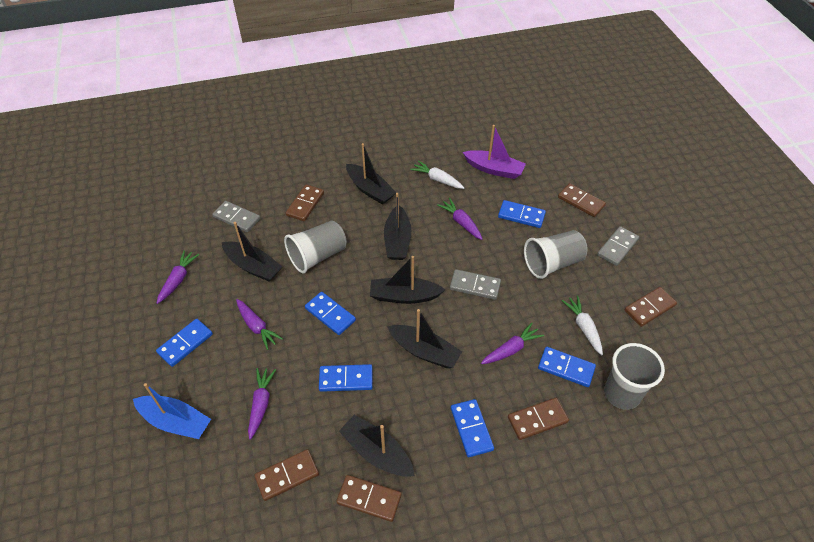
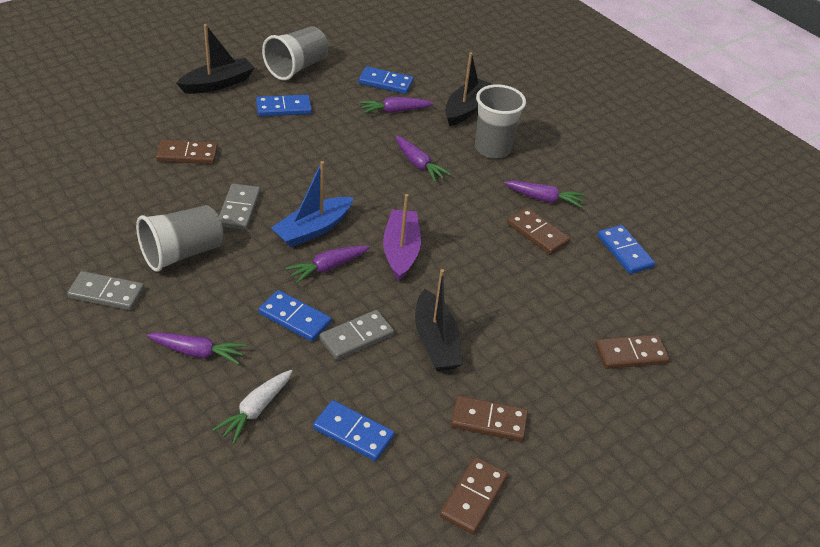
black boat: [222,222,282,281] [339,415,415,477] [346,143,397,204] [370,256,445,304] [384,193,411,260] [387,309,462,368] = 6 -> [176,24,255,94] [415,269,463,371] [445,53,494,126] = 3
blue domino: [156,319,213,367] [305,292,356,335] [319,364,373,392] [451,399,494,457] [498,200,546,228] [538,347,596,387] = 6 -> [256,95,312,116] [258,290,331,342] [313,400,395,461] [359,67,413,94] [598,225,655,274] = 5
brown domino: [254,449,319,501] [286,184,324,221] [336,475,402,522] [508,398,569,440] [558,183,606,217] [624,287,677,327] = 6 -> [156,140,218,164] [440,457,508,534] [451,396,528,442] [507,208,570,255] [595,335,670,369] = 5
white carrot: [410,160,464,189] [562,295,603,355] = 2 -> [212,370,292,444] = 1

